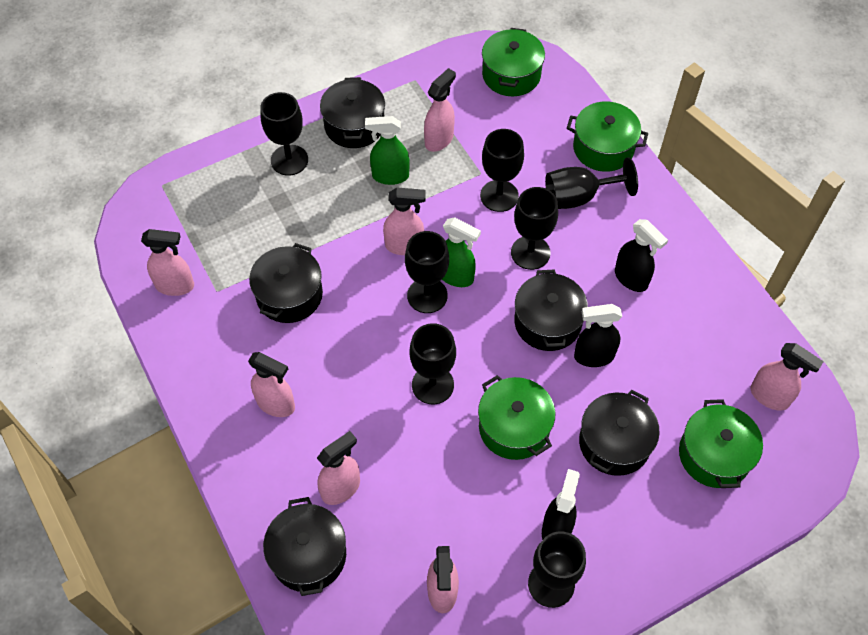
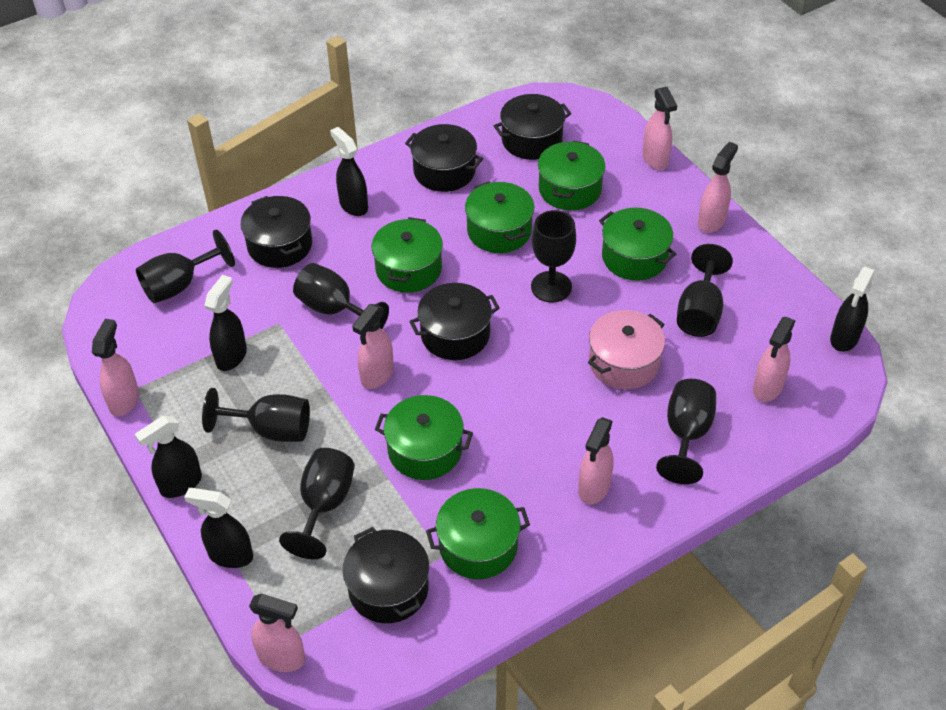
black spray bottle: [542,469,580,540] [574,304,622,367] [615,219,668,292] = 3 -> [135,415,202,498] [184,488,253,568] [204,275,247,371] [330,127,368,216] [830,267,875,352] = 5
green pot: [478,375,556,460] [482,28,545,96] [567,102,648,172] [679,399,763,488] = 4 -> [371,217,443,293] [375,395,473,480] [426,488,530,579] [465,181,534,253] [538,141,605,210] [599,208,676,281] = 6
green spray bottle: [365,116,410,185] [442,217,481,287] = 2 -> none = 0
pink pot: none = 0 -> [588,310,665,390] = 1

